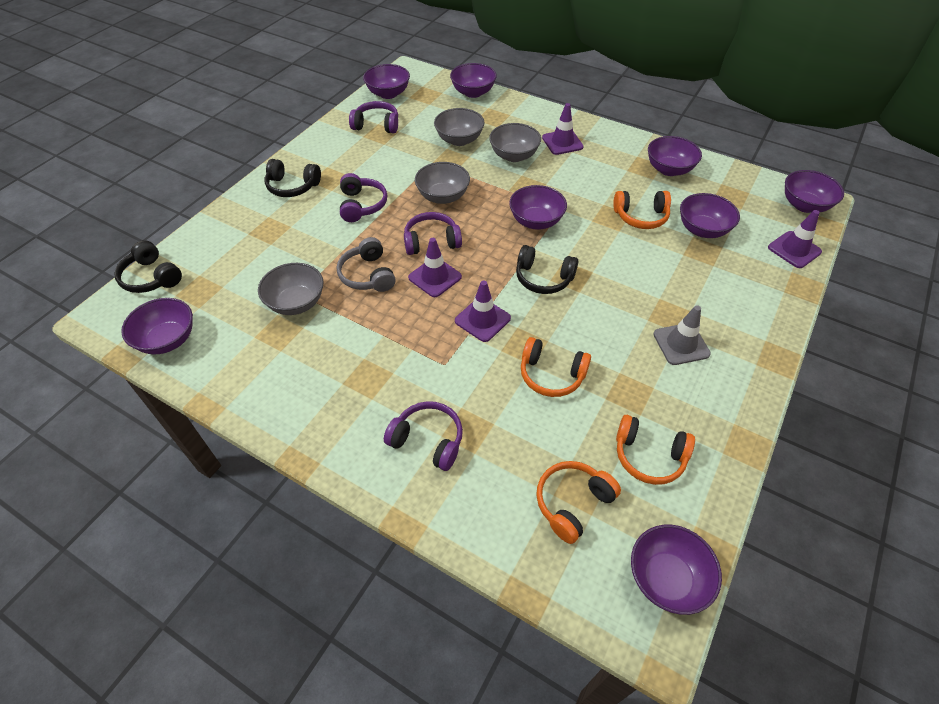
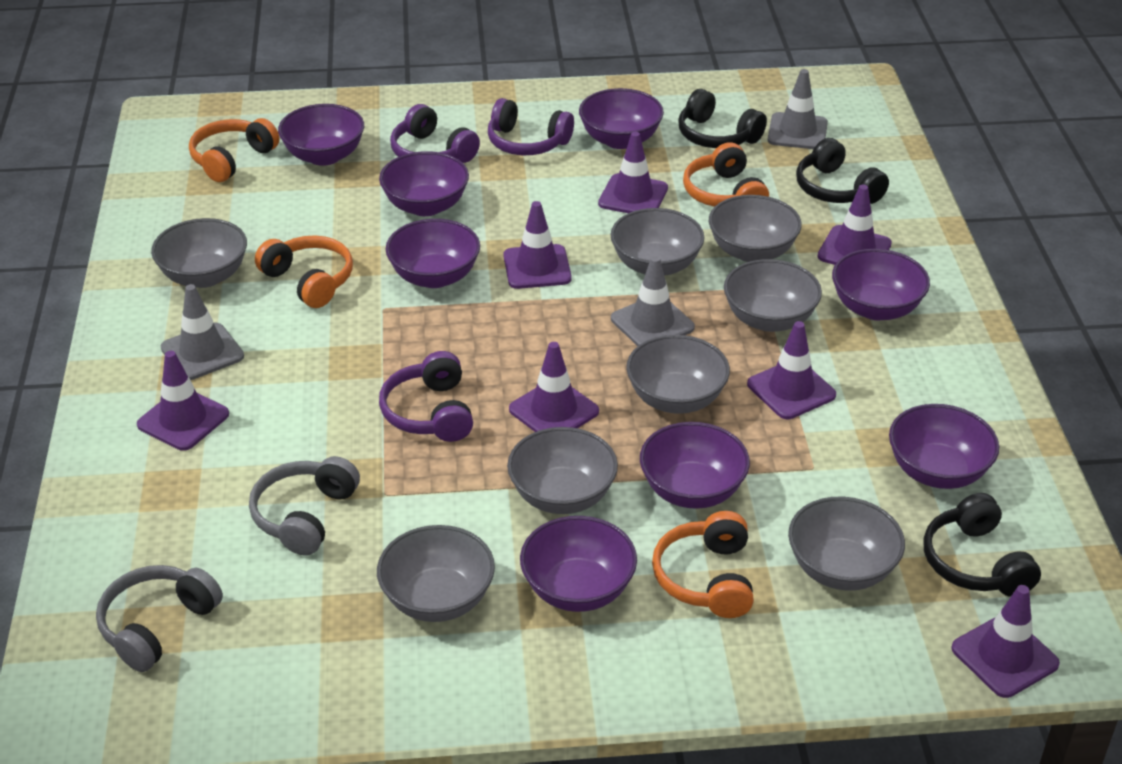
grey bowl: [258,263,324,315] [415,162,470,204] [434,108,485,146] [489,123,541,162] = 4 -> [151,218,247,288] [377,525,495,622] [507,427,618,514] [610,208,704,276] [626,335,730,414] [709,195,802,262] [724,259,822,332] [788,497,905,591] = 8
grey headphones: [337,237,396,292] = 1 -> [96,565,223,672] [249,456,360,556] = 2
grey traffic cone: [653,305,711,365] = 1 -> [161,284,244,380] [611,256,695,346] [768,69,828,149] = 3
purple headphones: [340,173,387,222] [349,101,398,133] [384,401,463,471] [404,212,462,255] = 4 -> [379,351,473,442] [390,104,480,163] [488,98,574,155] = 3
purple traffic cone: [408,238,462,297] [455,280,511,342] [542,103,584,155] [768,210,822,268] = 4 -> [137,351,229,451] [503,201,572,289] [509,342,599,432] [598,132,668,213] [747,321,836,419] [817,184,892,265] [951,585,1060,698] = 7

